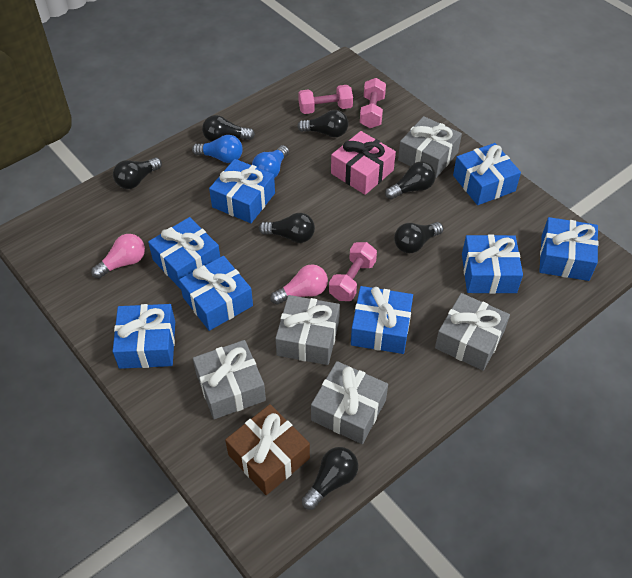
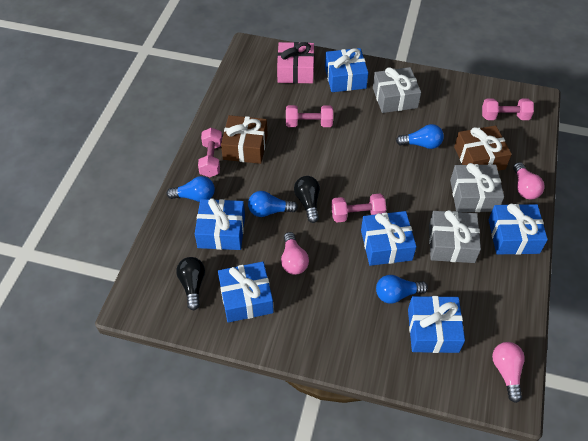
black light bulb: [113,157,162,189] [202,115,255,142] [259,213,315,243] [297,110,348,138] [302,447,358,510] [385,162,436,200] [394,222,444,253] = 7 -> [176,257,205,310] [294,176,320,223] = 2
blue gift: [112,304,175,369] [148,217,220,289] [179,256,253,331] [209,159,275,223] [351,286,413,354] [453,143,521,205] [462,235,523,294] [539,217,599,281] = 8 -> [195,198,245,250] [218,262,274,323] [325,48,368,92] [361,211,416,266] [408,296,465,353] [489,204,548,255] = 6
blue light bulb: [192,135,243,163] [252,145,289,178] = 2 -> [167,176,215,202] [248,191,298,217] [376,275,428,304] [396,124,444,149] = 4
brown gift: [225,404,310,495] = 1 -> [221,115,268,164] [454,125,512,171] = 2
grey gift: [193,340,266,419] [275,295,340,365] [311,361,388,444] [398,116,462,178] [435,293,510,371] = 5 -> [373,67,421,113] [429,210,481,263] [450,163,504,212] = 3
pink dumbbell: [298,85,353,114] [329,242,377,301] [360,78,386,128] = 3 -> [198,128,222,177] [286,105,333,127] [331,194,386,222] [482,98,534,120] = 4
pink light bulb: [91,234,145,279] [270,264,328,305] = 2 -> [281,232,309,275] [492,342,525,403] [513,162,545,200] = 3

